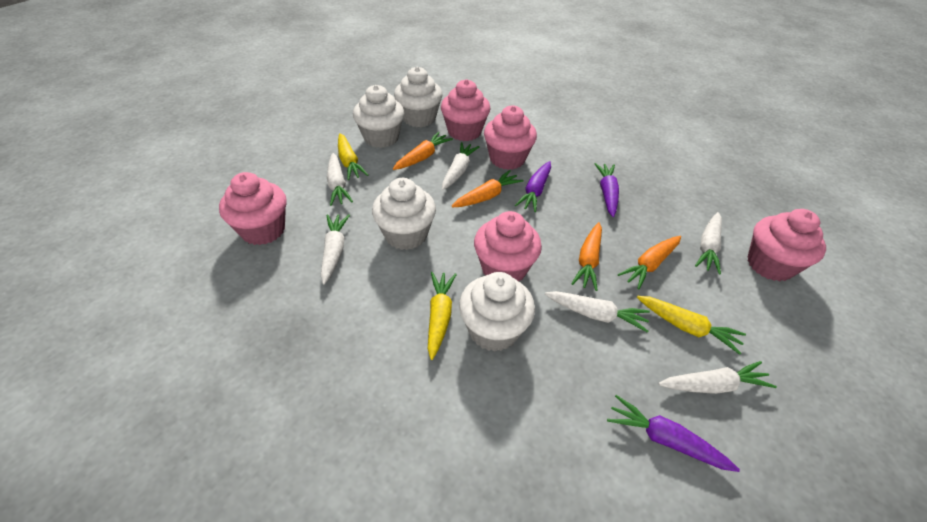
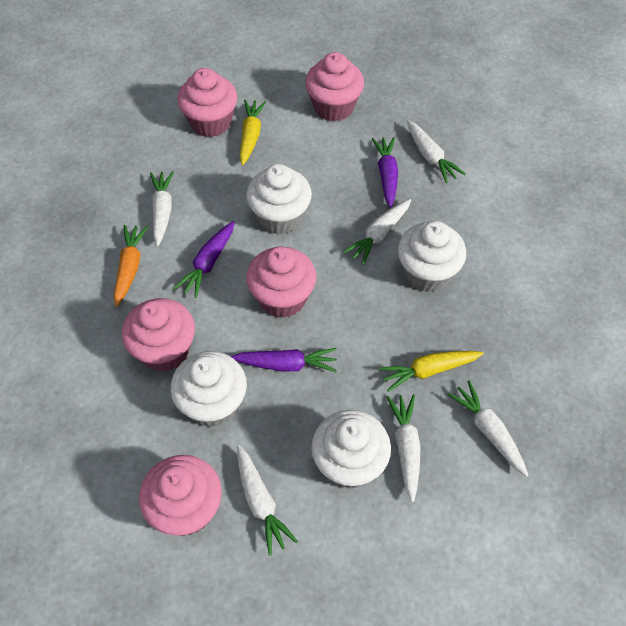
orange carrot: [393,132,453,170] [452,170,524,208] [571,222,602,291] [618,236,681,289] = 4 -> [114,225,148,307] = 1
yellow carrot: [338,133,368,180] [428,272,457,360] [637,296,746,355] = 3 -> [240,100,266,165] [379,351,483,392] = 2

